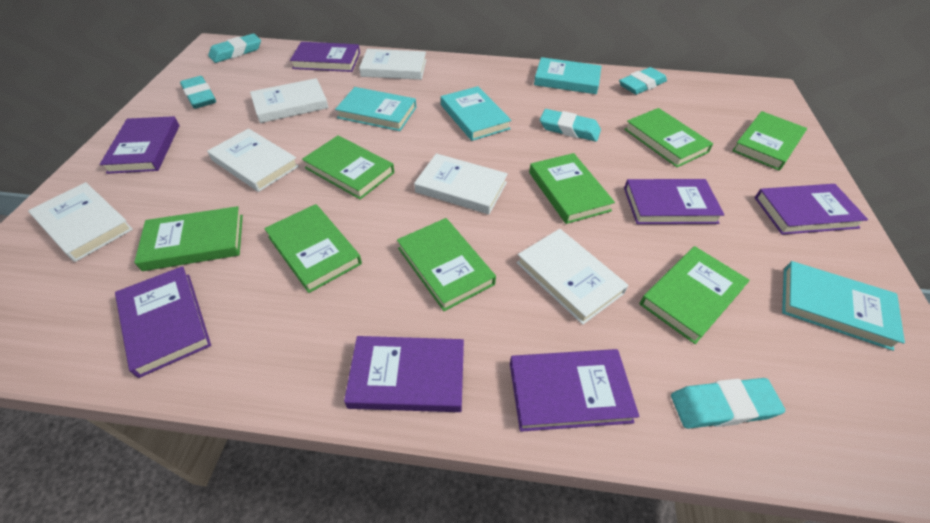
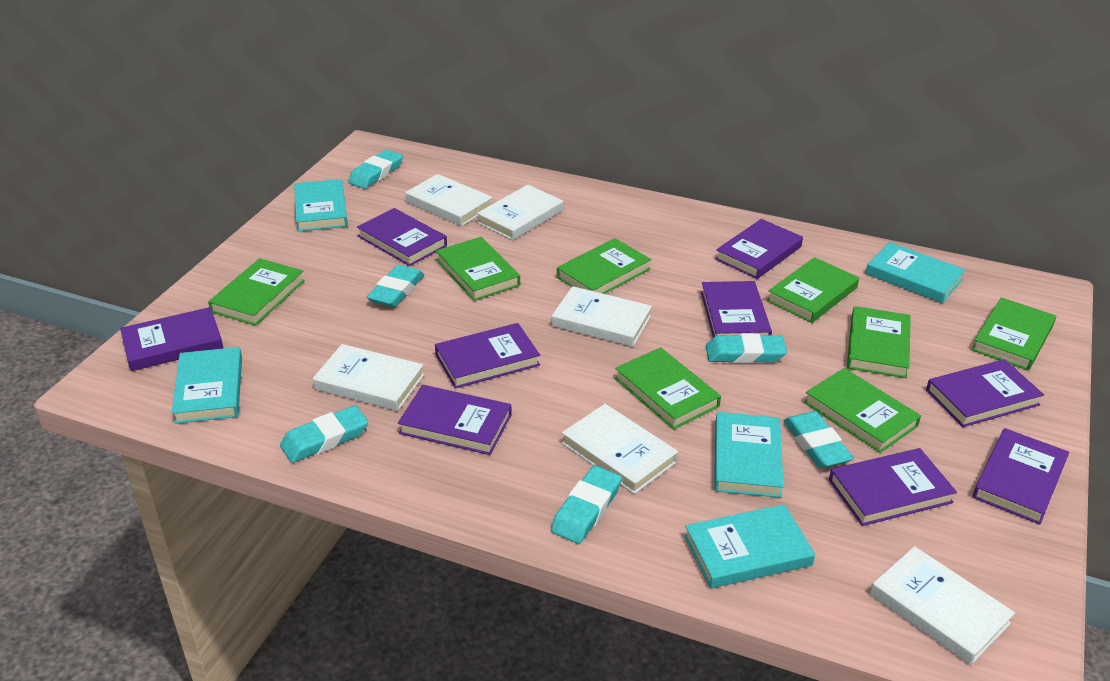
purple book: [100,116,179,174] [115,266,211,378] [290,42,360,72] [344,336,464,412] [510,349,639,432] [624,179,725,224] [755,184,868,235] = 7 -> [120,307,223,371] [357,208,447,266] [398,385,512,455] [435,323,540,389] [701,281,772,337] [715,219,803,279] [829,448,957,526] [926,359,1044,427] [973,428,1069,525] = 9
turquoise book: [335,87,416,131] [441,86,511,141] [534,57,602,94] [782,261,905,351] = 4 -> [172,347,242,424] [294,179,348,232] [684,504,815,589] [714,412,784,498] [865,242,966,303] = 5
turquoise eraser: [180,76,216,109] [208,34,261,63] [540,109,601,142] [619,67,667,95] [671,378,785,429] = 5 -> [280,405,368,463] [348,149,403,189] [367,265,424,307] [551,466,622,544] [706,333,787,363] [783,411,854,468] = 6

